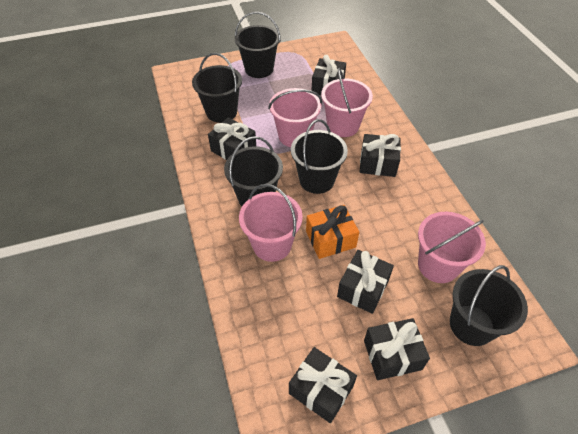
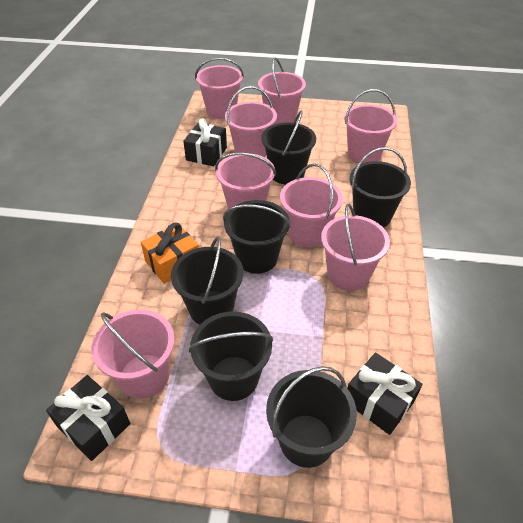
black bucket: [192,53,242,123] [224,136,283,207] [235,12,281,78] [291,119,348,194] [450,265,528,346] = 5 -> [171,237,244,325] [189,311,273,401] [223,200,291,274] [261,110,316,185] [266,366,357,468] [350,147,411,228] = 6
black gift: [208,117,256,160] [289,347,357,423] [312,55,346,95] [337,250,394,314] [360,134,401,177] [364,318,430,380] = 6 -> [46,375,130,461] [183,118,227,166] [347,352,423,435] = 3
pink bucket: [239,184,303,262] [268,88,322,147] [321,68,373,137] [418,212,486,283] = 4 -> [92,309,175,399] [195,58,244,119] [215,153,276,209] [225,86,277,157] [258,57,306,125] [280,163,343,248] [321,204,390,291] [344,89,397,163] = 8

